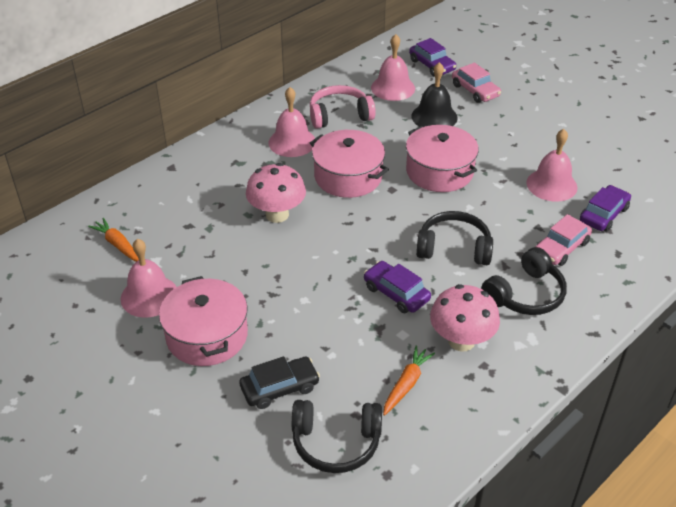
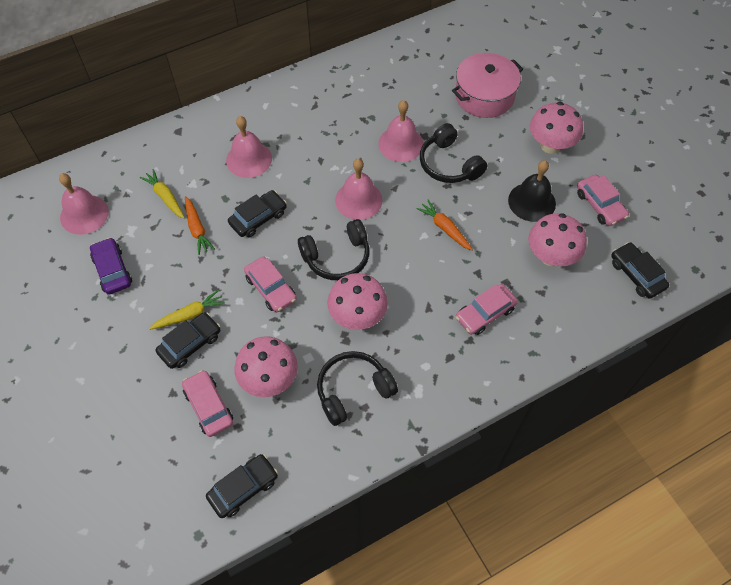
black car: [239,356,320,409] = 1 -> [156,312,220,369] [206,454,278,518] [228,190,287,237] [611,242,669,299] = 4
pink car: [452,63,501,103] [536,214,592,266] = 2 -> [182,370,233,437] [244,256,297,312] [456,284,518,335] [577,175,629,226] = 4
pink headphones: [310,85,376,129] = 1 -> none = 0
pink mushroom: [246,163,306,223] [430,284,500,351] = 2 -> [234,336,298,397] [327,273,388,330] [528,213,587,267] [530,102,583,154] = 4
pink pot: [159,276,248,366] [310,130,389,198] [406,125,479,192] = 3 -> [452,53,523,118] = 1
purple car: [364,261,431,313] [409,38,456,76] [580,185,631,232] = 3 -> [90,237,132,295] = 1
yellow carrot: none = 0 -> [140,169,185,219] [149,290,225,330] = 2

